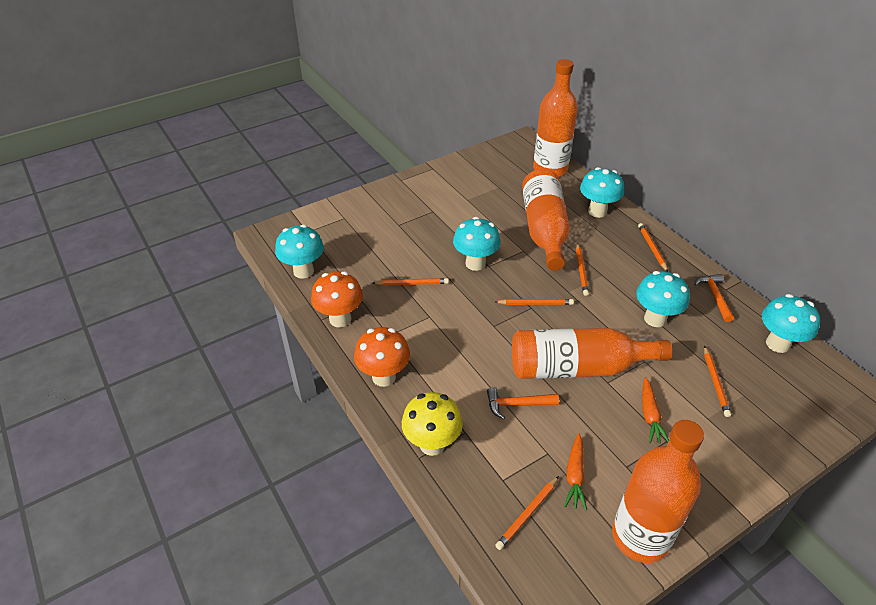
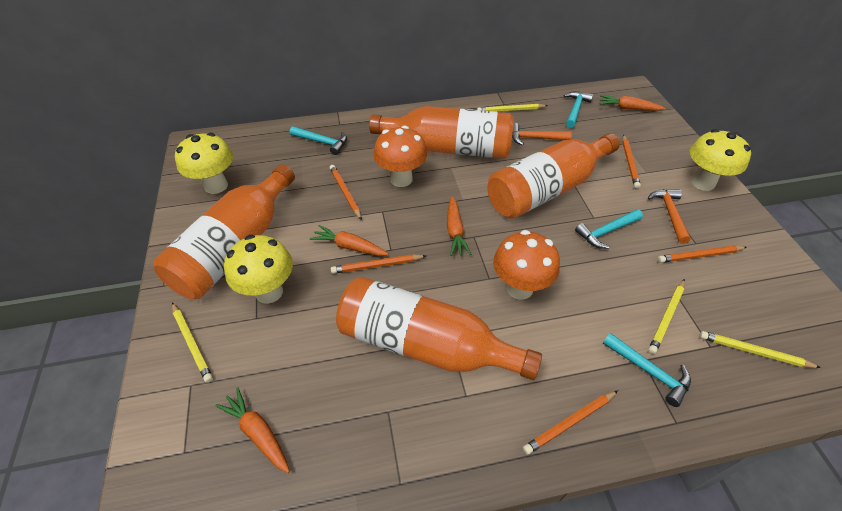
orange carrot: [564,433,587,510] [642,377,669,444] = 2 -> [215,387,290,473] [310,225,389,256] [447,196,471,256] [600,95,665,111] = 4
orange pencil: [373,278,449,286] [495,299,574,305] [495,476,559,550] [576,243,589,296] [638,223,668,272] [704,346,731,417] = 6 -> [330,165,362,220] [331,254,426,274] [523,391,618,455] [622,135,641,188] [658,245,747,263] = 5
turquoise hammer: none = 0 -> [290,126,347,155] [564,92,593,128] [575,209,643,249] [603,333,691,407] = 4
turquoise mushroom: [275,225,324,279] [453,217,501,271] [580,167,624,218] [636,271,690,327] [762,294,820,353] = 5 -> none = 0
yellow mushroom: [402,392,463,456] = 1 -> [175,133,233,194] [224,235,293,304] [690,129,751,191] = 3
yellow pencil: none = 0 -> [172,302,213,383] [477,104,548,112] [648,279,685,354] [699,331,821,368] = 4

